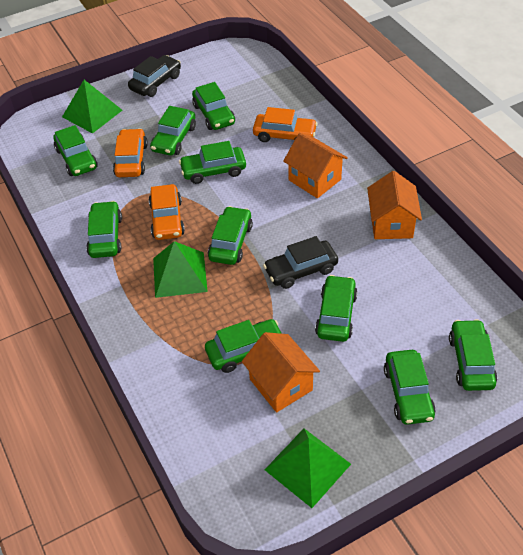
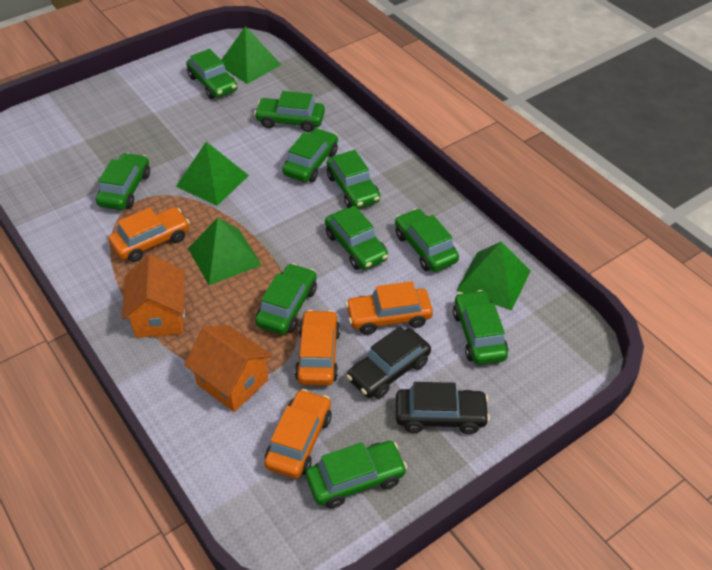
green pyramid: [62,80,122,134] [153,241,208,298] [265,429,351,508] = 3 -> [176,142,249,206] [188,218,262,285] [222,26,281,84] [456,242,531,311] = 4
orange car: [113,128,148,177] [149,184,185,240] [253,107,318,142] = 3 -> [108,207,190,262] [264,389,332,479] [295,310,340,386] [345,281,433,335] = 4
orange house: [242,332,320,413] [283,133,348,198] [367,171,422,239] = 3 -> [122,255,185,338] [184,325,272,412] = 2

